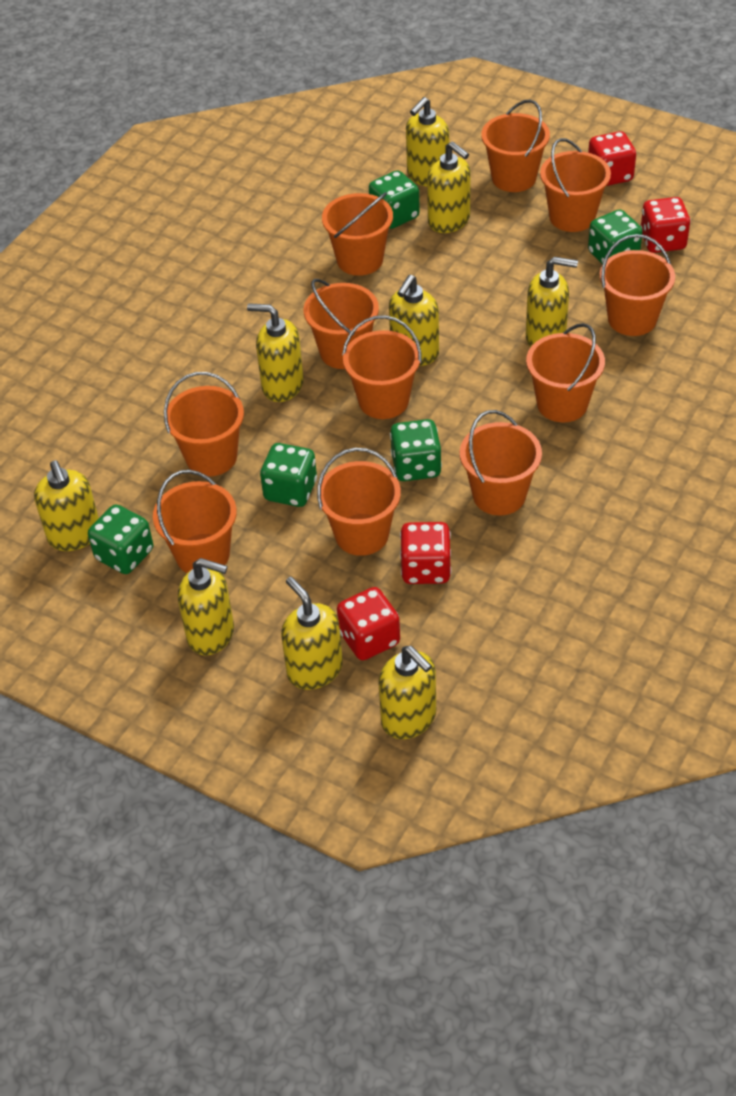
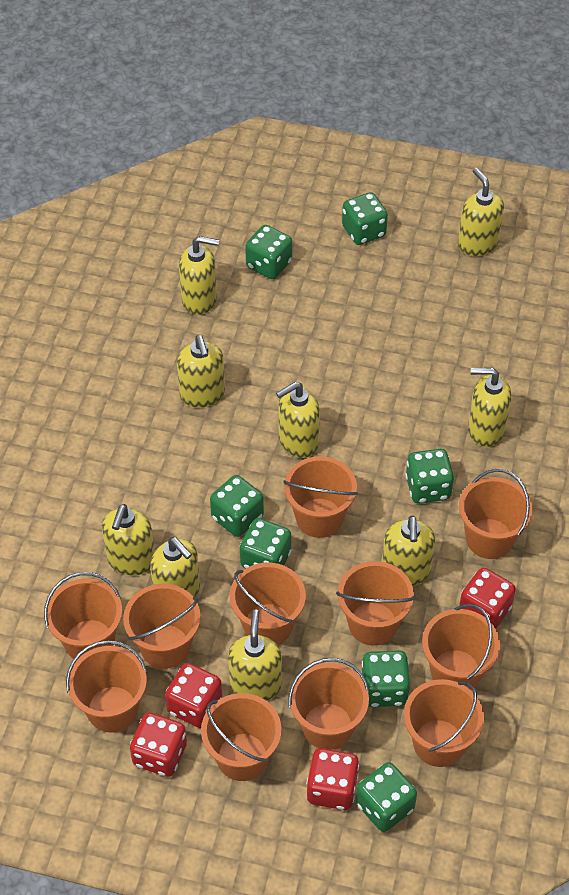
green dice: [88,505,153,574] [260,443,317,507] [369,170,420,229] [390,419,442,481] [588,209,643,264] = 5 -> [210,475,264,537] [240,518,291,569] [245,225,292,279] [342,192,388,245] [356,762,417,832] [361,650,410,707] [405,449,454,504] = 7

